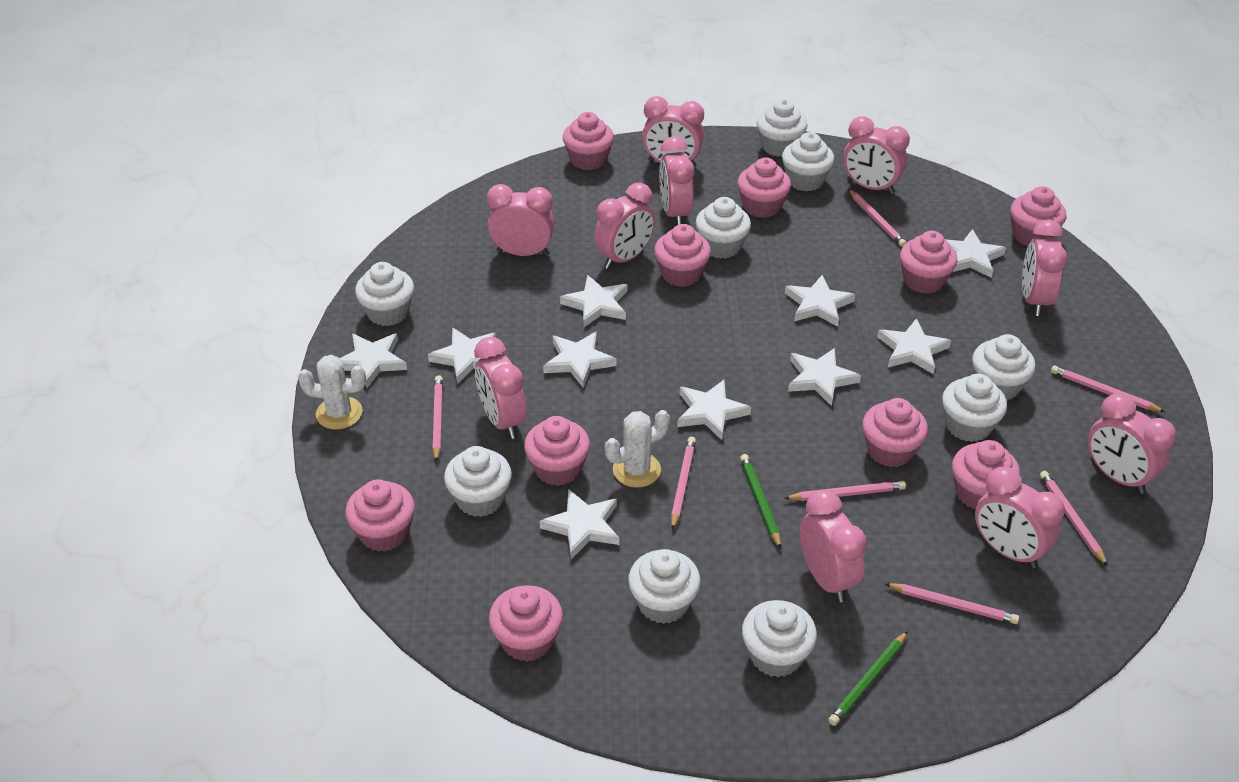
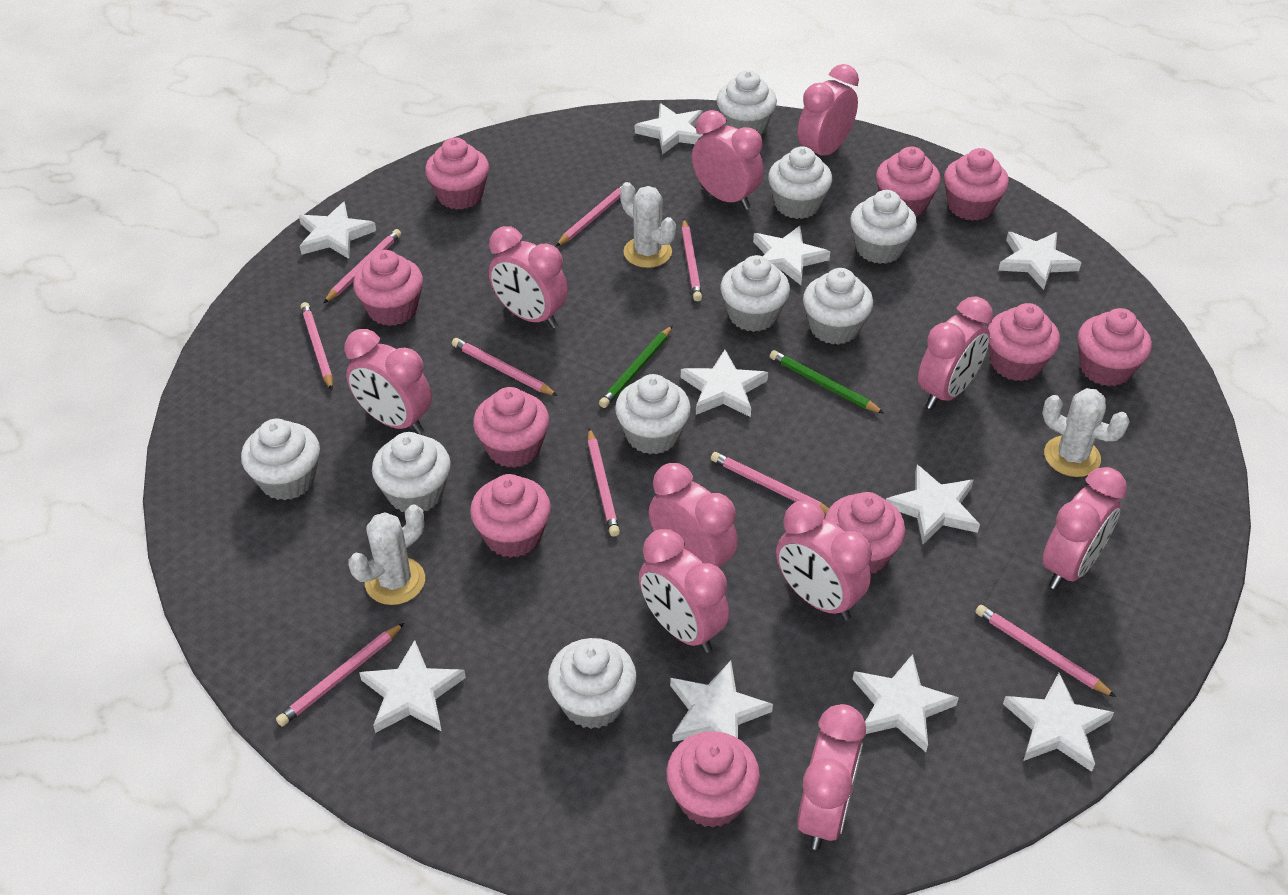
pink pencil: [432,375,443,462] [671,437,696,530] [784,481,906,501] [849,189,906,247] [885,583,1019,624] [1040,471,1108,566] [1051,366,1165,412] = 7 -> [276,623,404,727] [300,302,333,390] [324,229,401,303] [452,338,558,396] [555,182,626,247] [588,428,620,537] [682,219,702,301] [711,452,829,514] [975,605,1116,697] = 9
white cactus: [298,355,366,429] [605,410,670,488] = 2 -> [348,504,425,605] [620,182,676,268] [1043,388,1130,477] = 3

